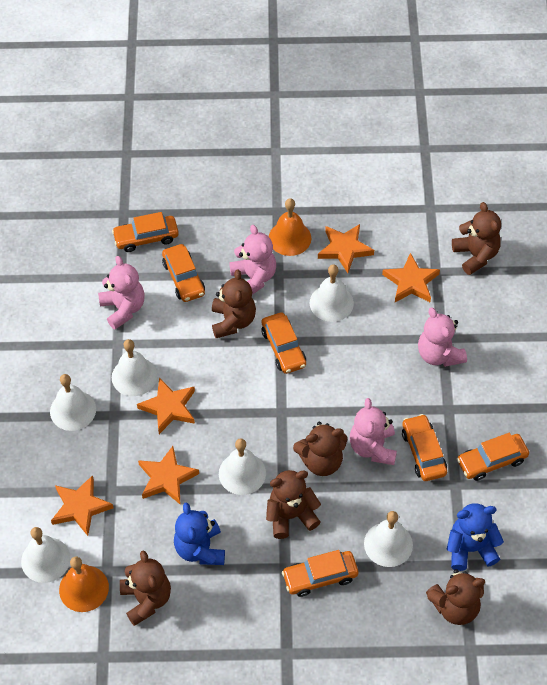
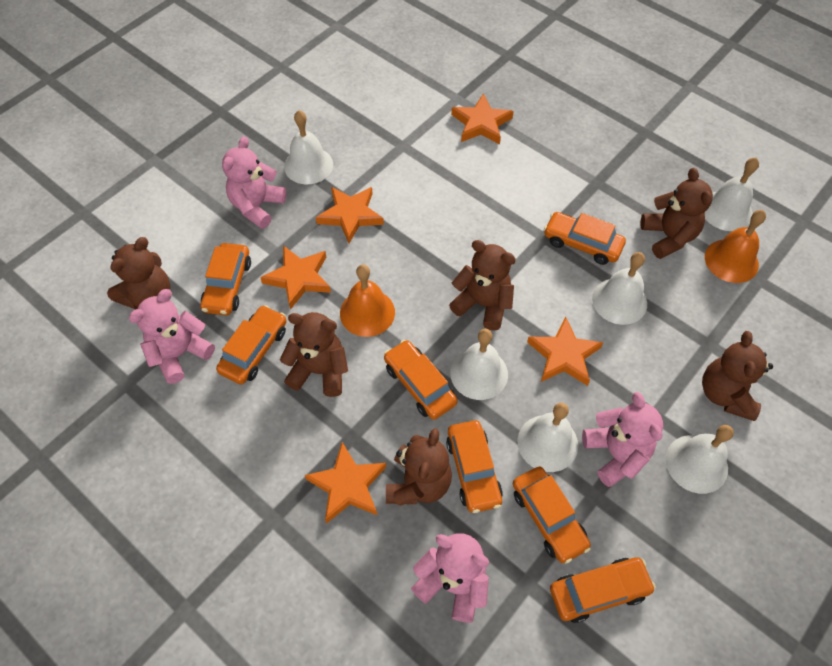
blue teddy bear: [174,502,225,565] [447,503,504,571] = 2 -> none = 0
orange car: [112,212,179,252] [162,244,205,302] [262,313,306,374] [282,550,358,597] [402,414,447,481] [457,433,529,481] = 6 -> [200,243,251,315] [216,305,287,384] [384,340,458,420] [446,420,503,513] [513,466,591,564] [544,212,626,265] [550,557,656,623] = 7

